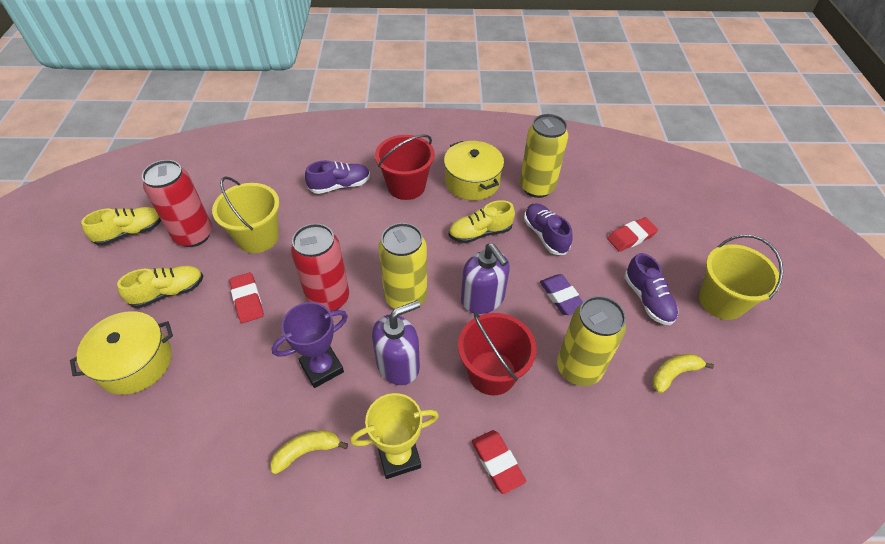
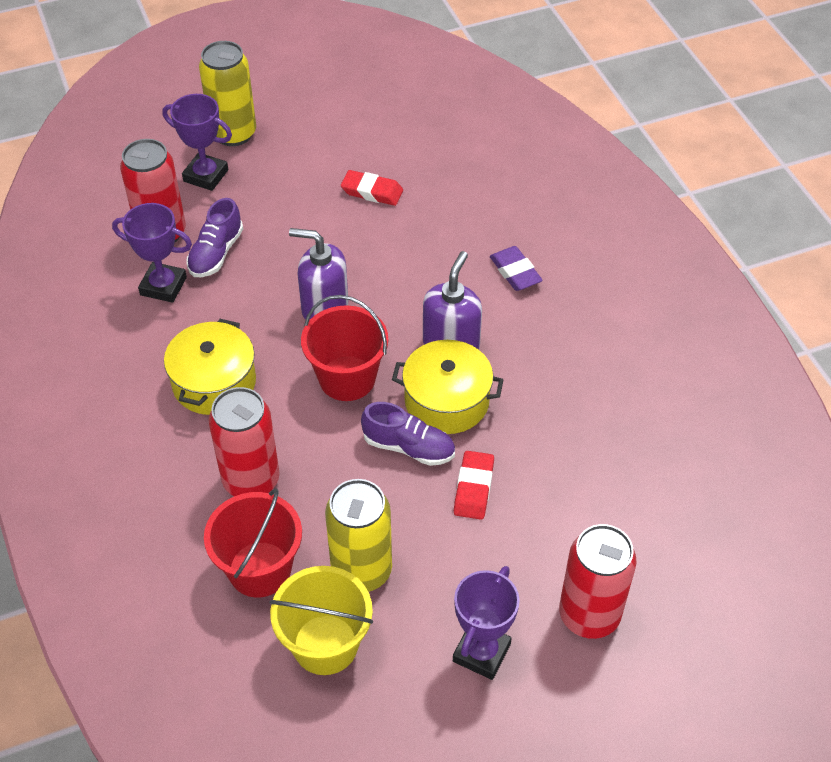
purple shoe: [305,160,370,194] [524,203,572,255] [624,253,678,325] = 3 -> [187,198,243,277] [361,402,455,466] = 2
purple trophy: [272,302,348,388] = 1 -> [112,203,192,303] [163,94,232,191] [453,566,520,680] = 3
red can: [142,160,212,247] [291,223,349,312] = 2 -> [120,139,186,242] [209,387,280,496] [559,524,637,639] = 3
red eraser: [230,272,264,323] [472,430,526,494] [607,217,658,252] = 3 -> [341,170,403,206] [454,451,494,520] = 2
yellow banana: [270,430,348,474] [652,354,714,393] = 2 -> none = 0
yellow bucket: [212,176,279,253] [699,235,783,320] = 2 -> [269,566,373,675] = 1
yellow can: [378,223,427,309] [520,114,568,198] [557,296,626,386] = 3 -> [199,41,256,146] [325,479,392,592] = 2
yellow shoe: [81,207,161,246] [117,266,203,308] [449,200,515,243] = 3 -> none = 0
yellow trophy: [350,393,439,479] = 1 -> none = 0

